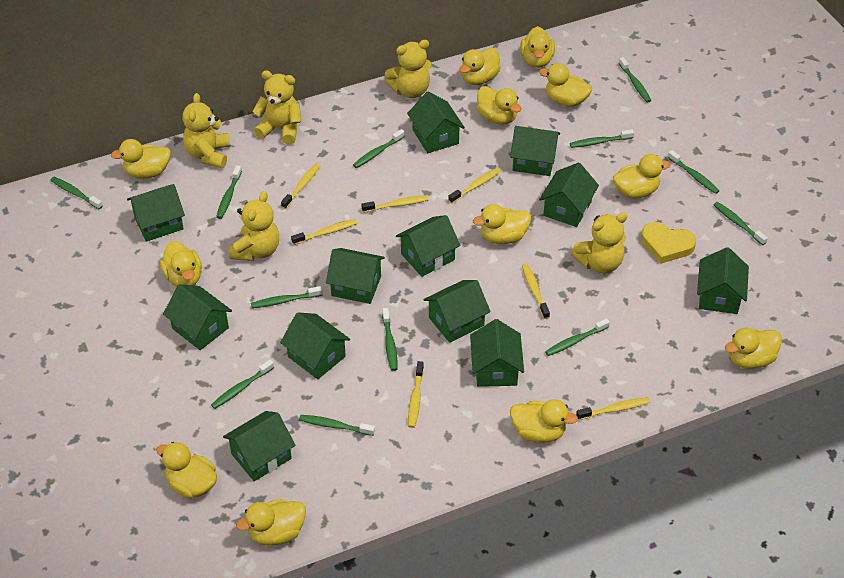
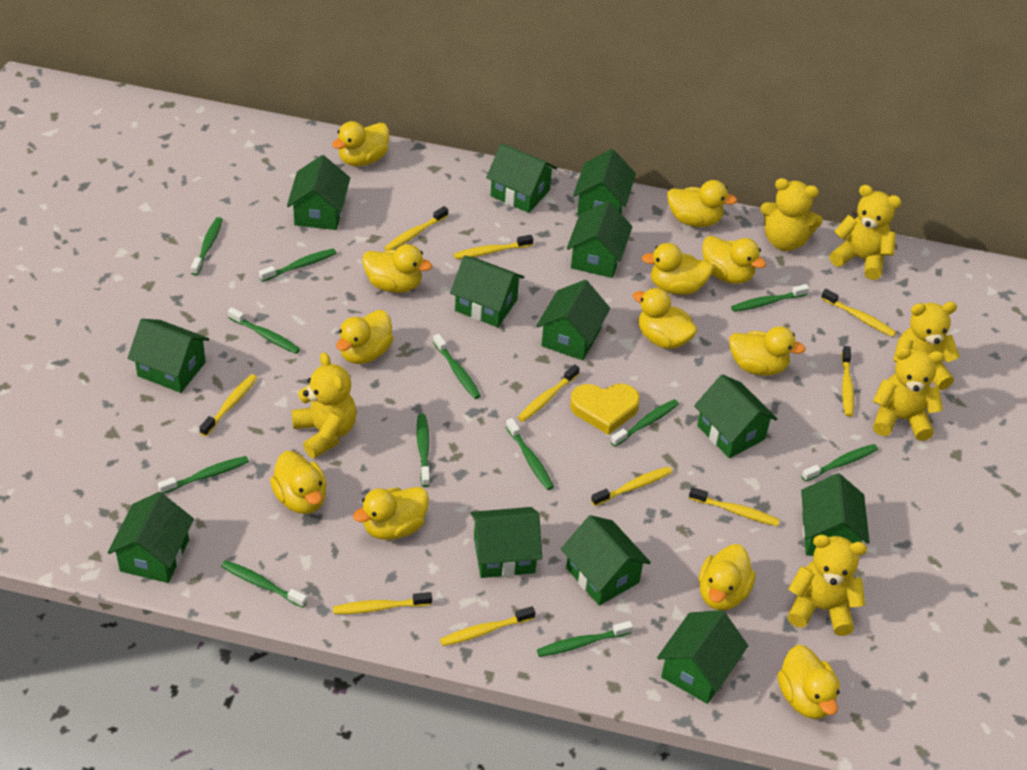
green house: [127,184,185,242] [163,284,232,350] [223,411,296,481] [280,312,350,379] [326,248,385,304] [396,215,460,277] [407,92,465,153] [424,280,491,343] [470,319,524,387] [510,126,560,176] [539,163,599,227] [697,247,749,314] = 12 -> [108,492,194,583] [128,319,209,393] [287,155,350,230] [450,255,524,327] [470,507,542,578] [486,143,557,213] [536,280,610,360] [561,515,651,606] [567,201,633,278] [573,149,636,215] [657,610,748,704] [694,374,777,458] [801,473,870,556] = 13
yellow teddy bear: [182,93,230,168] [229,191,279,261] [252,70,301,144] [385,40,432,98] [571,212,628,273] = 5 -> [291,352,356,458] [760,178,823,251] [787,535,867,636] [829,185,902,280] [873,347,944,441] [893,302,960,390] = 6
yellow toothbrush: [281,164,320,209] [291,219,358,245] [361,195,429,213] [408,361,424,428] [448,168,501,204] [522,264,550,319] [576,397,650,420] = 7 -> [199,374,257,436] [333,592,432,614] [384,206,448,251] [440,606,535,646] [454,235,533,259] [518,364,580,422] [591,466,672,506] [689,487,780,526] [821,289,896,337] [841,346,854,417] = 10

